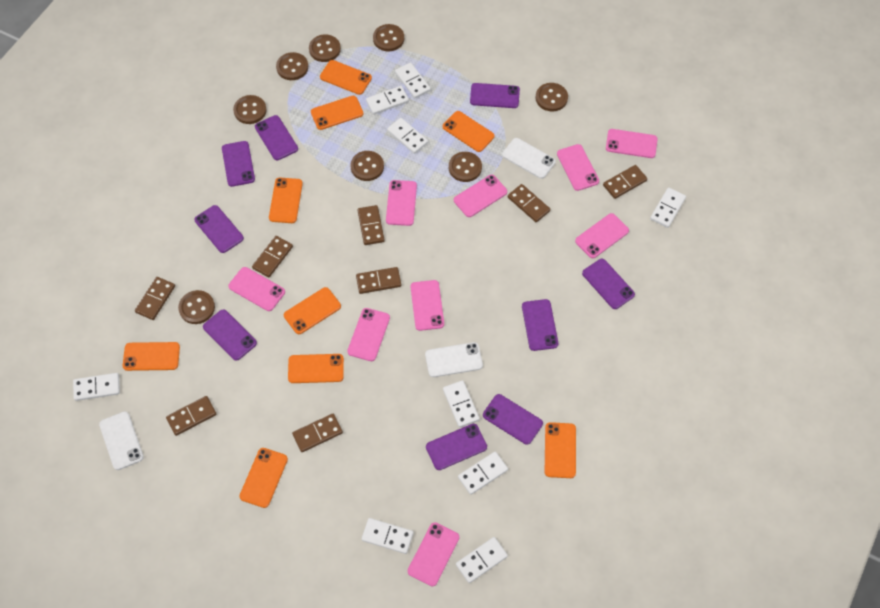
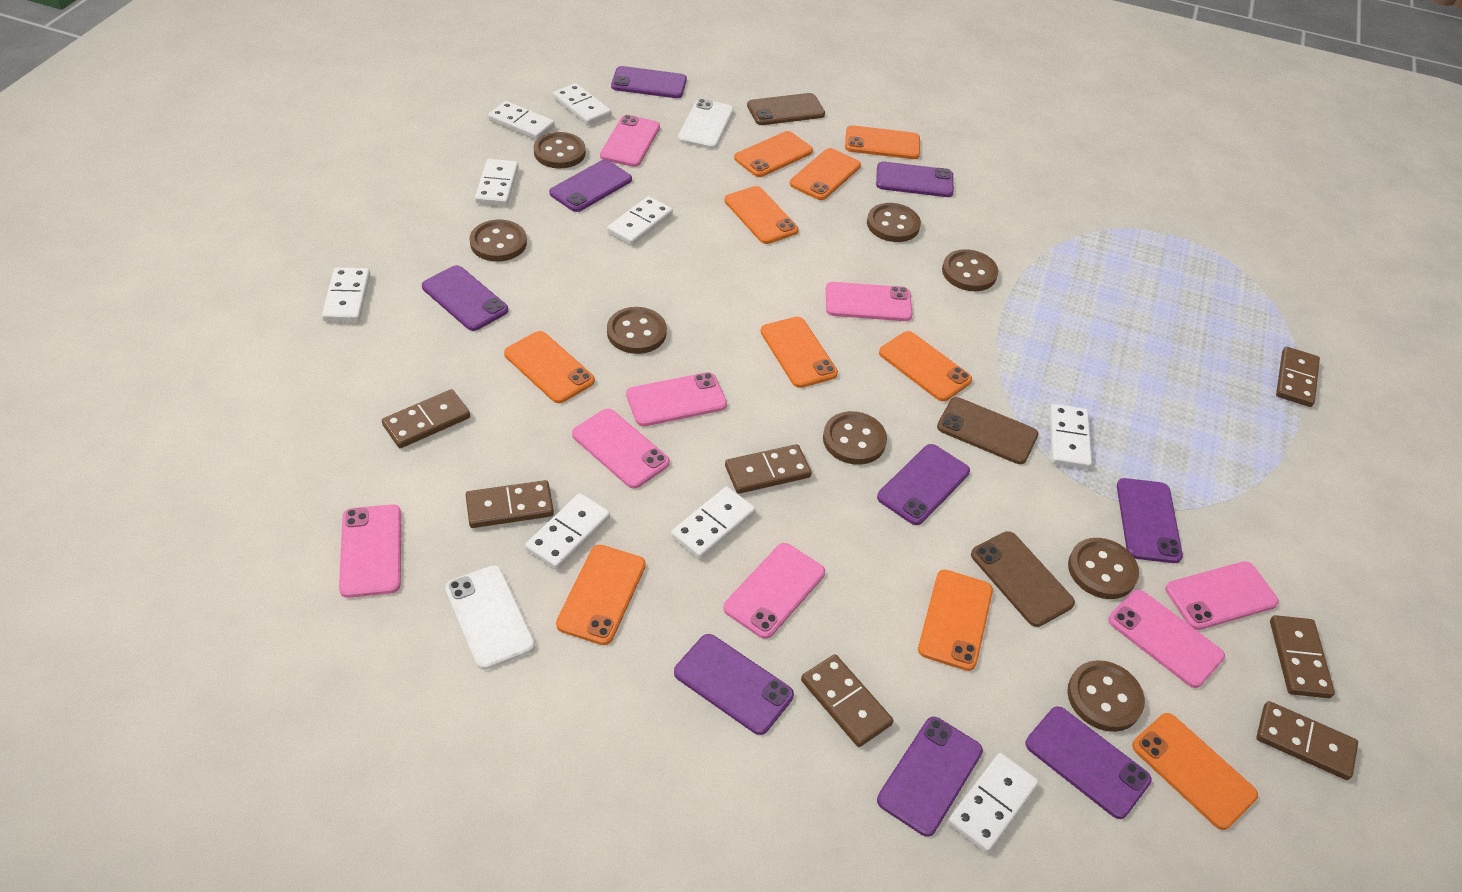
brown domino: [135,277,175,320] [166,396,216,436] [252,236,293,277] [292,414,343,452] [356,267,401,294] [358,205,385,245] [508,184,550,222] [603,165,647,199] = 8 -> [382,389,470,448] [466,480,554,528] [725,444,812,494] [801,654,893,747] [1256,701,1358,780] [1270,615,1335,698] [1276,347,1320,407] = 7
brown phone: none = 0 -> [747,93,825,125] [937,397,1039,464] [971,531,1075,627] = 3
orange phone: [123,342,180,371] [239,448,288,508] [269,178,303,223] [284,287,341,334] [288,354,344,383] [311,96,363,130] [320,60,372,95] [443,111,494,152] [545,422,576,478] = 9 -> [504,331,595,403] [556,545,646,645] [724,186,798,244] [734,131,813,177] [760,317,838,388] [790,148,861,200] [845,125,920,159] [879,331,972,401] [918,570,993,671] [1132,713,1258,830] = 10
pink phone: [228,267,285,311] [347,308,390,361] [386,180,417,226] [407,522,459,586] [410,280,444,331] [454,175,507,217] [557,144,599,191] [575,213,629,258] [606,129,658,158] = 9 -> [339,504,401,598] [572,409,670,489] [600,115,660,167] [626,372,727,426] [723,543,825,639] [826,282,913,321] [1108,589,1225,688] [1165,561,1279,630] = 8
white phone: [99,411,144,470] [425,342,483,377] [502,138,556,179] = 3 -> [445,565,535,670] [678,99,734,149] = 2

